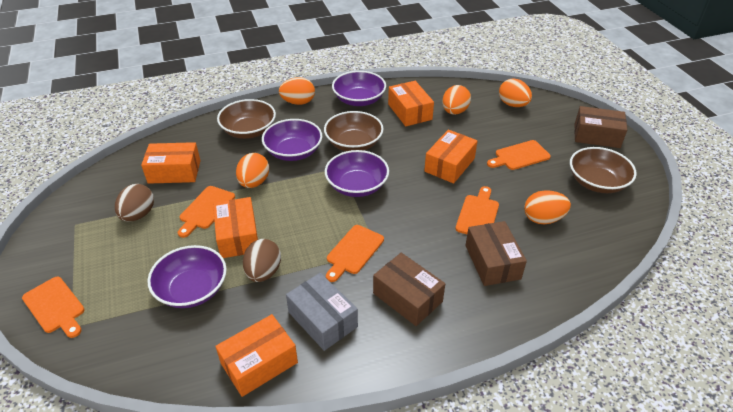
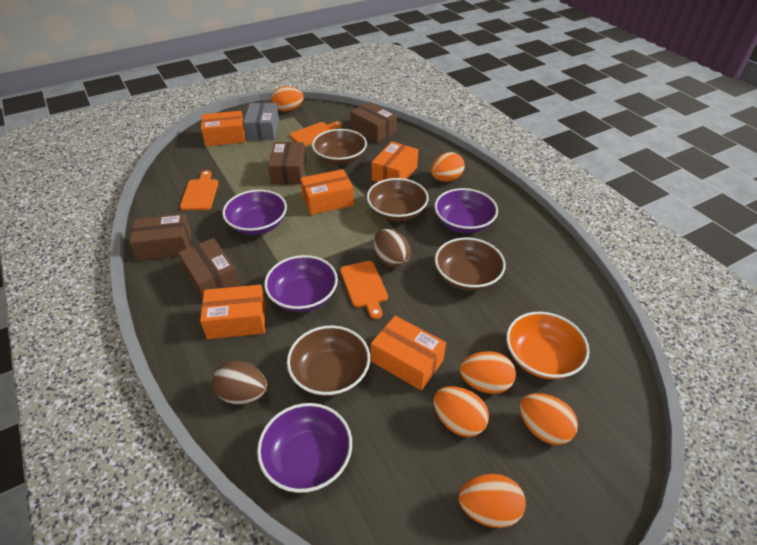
brown bowl: [217,99,276,139] [324,111,383,151] [570,147,637,193] = 3 -> [287,326,370,396] [312,129,367,165] [367,178,429,222] [435,238,506,291] = 4
brown box: [373,253,445,326] [465,221,527,286] [574,106,627,148] = 3 -> [129,214,191,261] [178,238,240,300] [268,142,306,185] [350,102,397,143] = 4
orange bowl: none = 0 -> [506,312,589,379] = 1
orange cutting board: [22,276,85,338] [178,186,235,238] [326,225,384,282] [455,186,499,234] [487,140,551,170] = 5 -> [180,170,218,210] [290,121,342,146] [340,261,388,319] = 3
orange egg: [236,153,269,188] [279,77,315,105] [442,85,471,115] [499,78,532,107] [524,190,571,224] = 5 -> [271,86,304,112] [431,152,465,182] [433,386,489,437] [459,474,526,528] [460,351,516,394] [520,393,578,445] = 6

